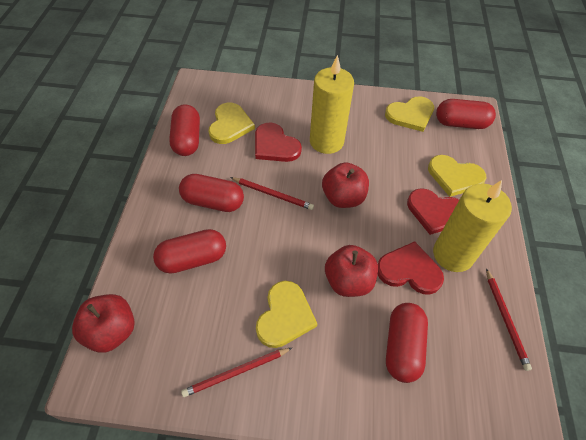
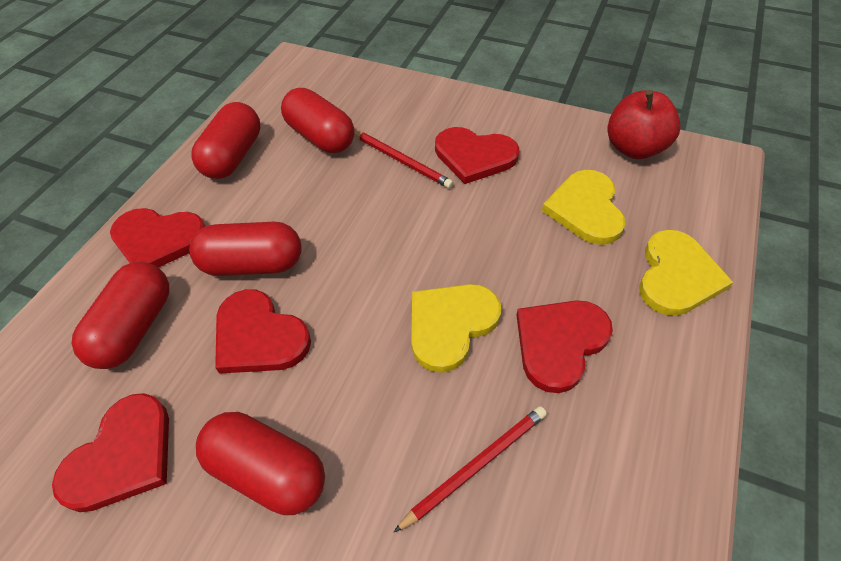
red apple: [72,294,135,353] [322,162,369,208] [325,245,378,297] = 3 -> [607,90,680,159] = 1
red heart: [255,122,302,162] [378,241,444,295] [407,188,459,235] = 3 -> [52,393,169,512] [110,208,205,267] [215,289,311,374] [435,127,519,184] [516,300,613,393] = 5
red pencil: [181,348,292,397] [230,177,314,210] [486,268,532,371] = 3 -> [354,130,453,188] [394,406,547,532] = 2
yellow candle: [310,55,354,154] [433,180,512,272] = 2 -> none = 0
yellow heart: [209,103,255,144] [256,281,317,348] [385,96,434,132] [428,155,486,197] = 4 -> [411,284,501,373] [542,170,625,245] [639,230,733,316] = 3

